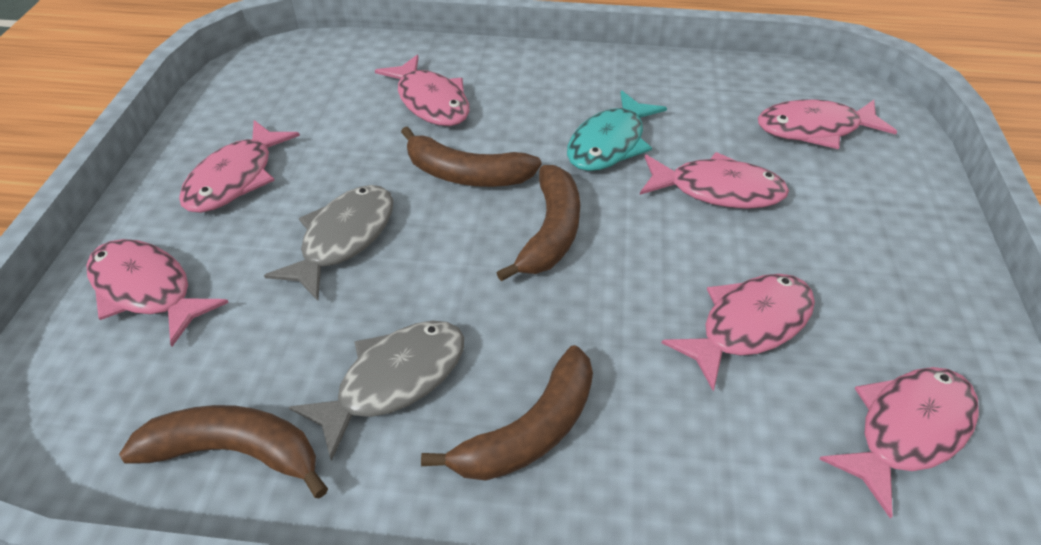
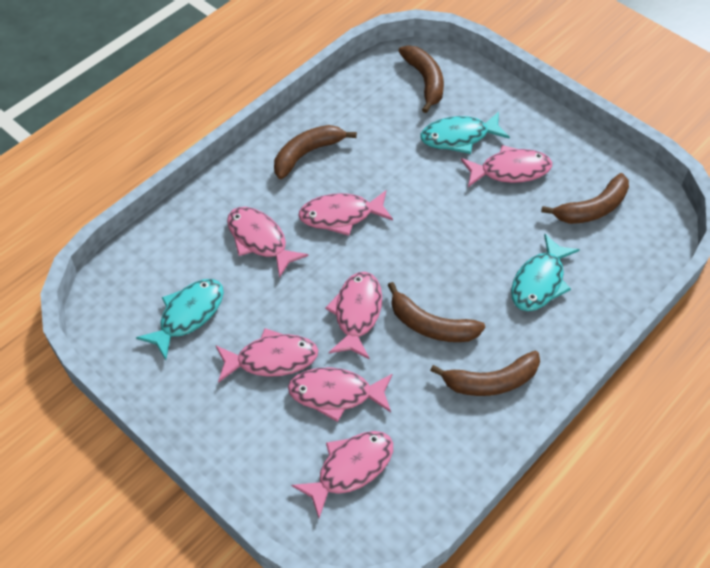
brown banana: [119,405,328,498] [401,126,541,187] [421,345,593,481] [496,165,580,281] = 4 -> [274,125,357,179] [388,282,485,342] [399,45,444,113] [430,351,540,396] [541,173,629,224] = 5
grey fish: [264,185,393,300] [289,321,464,461] = 2 -> none = 0
turquoise fish: [567,90,667,171] = 1 -> [136,279,224,360] [420,112,510,154] [511,234,580,311] = 3

